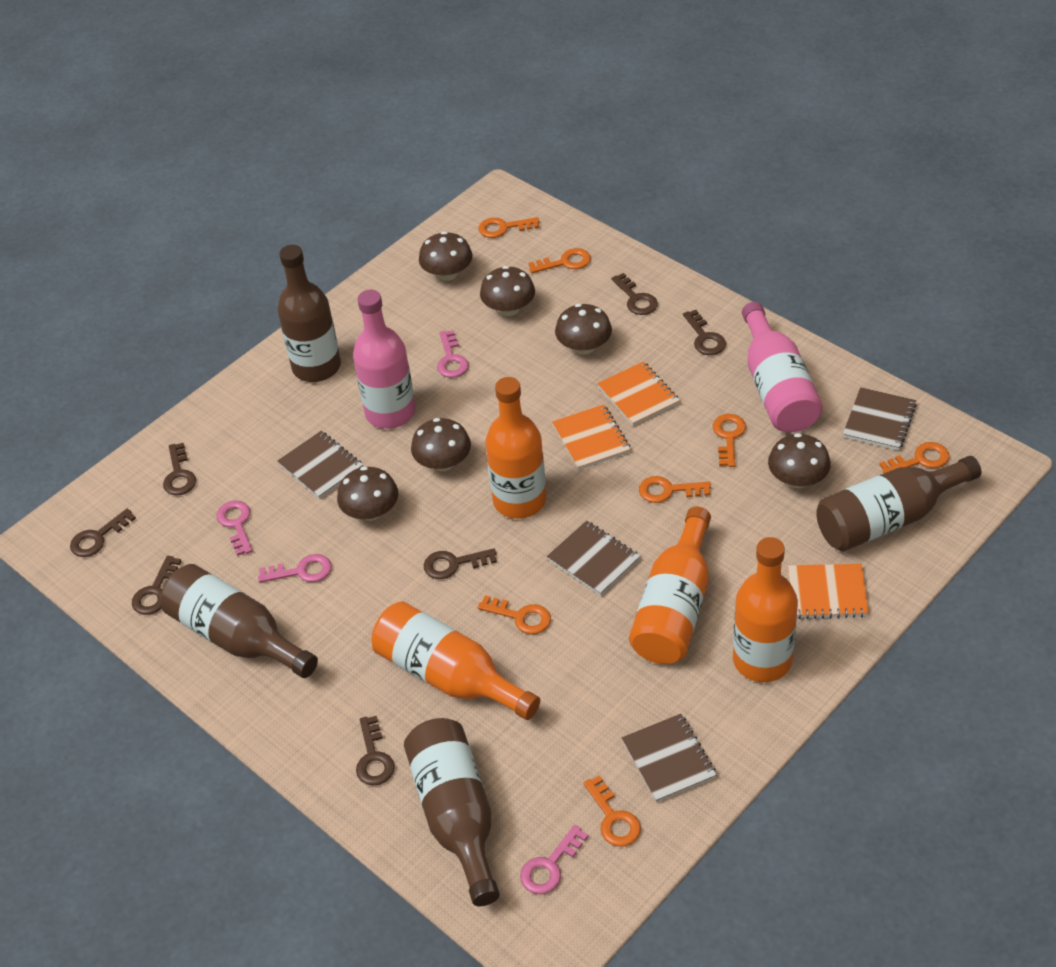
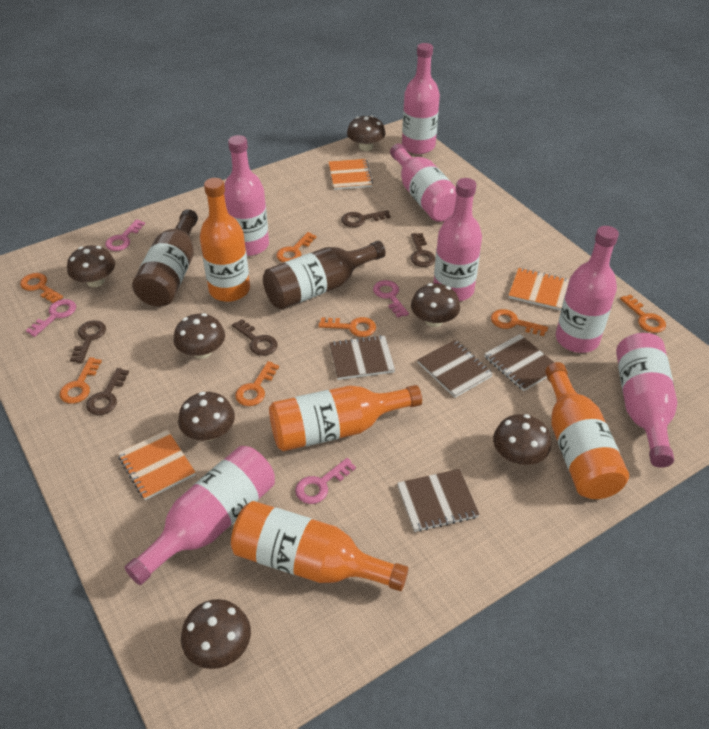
brown bottle: [161,564,318,678] [277,245,341,382] [404,718,500,906] [816,456,981,551] = 4 -> [132,209,198,307] [263,241,386,309] = 2
brown key: [70,509,136,557] [132,556,181,615] [163,443,196,495] [356,716,395,786] [424,548,497,579] [611,273,658,315] [683,310,726,355] = 7 -> [70,320,106,363] [86,368,129,415] [232,319,278,356] [341,210,391,227] [410,233,435,267] = 5
brown mushroom: [337,466,398,521] [411,418,471,471] [419,231,473,281] [480,266,535,316] [555,304,612,355] [768,433,831,488] = 6 -> [67,245,115,287] [174,313,225,359] [178,392,235,441] [181,599,251,669] [347,115,385,151] [411,283,460,327] [493,414,551,465] = 7
pink bottle: [353,290,416,429] [742,302,823,432] = 2 -> [124,446,275,585] [224,135,269,256] [390,143,457,222] [402,43,440,154] [434,178,482,301] [556,226,619,353] [616,333,677,468] = 7

